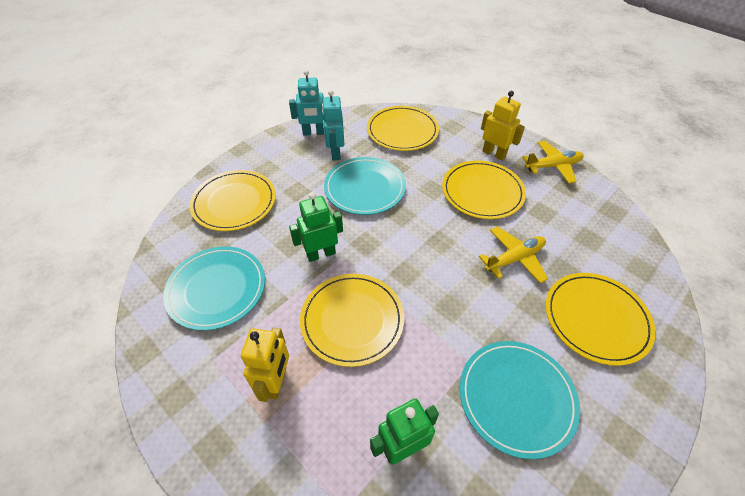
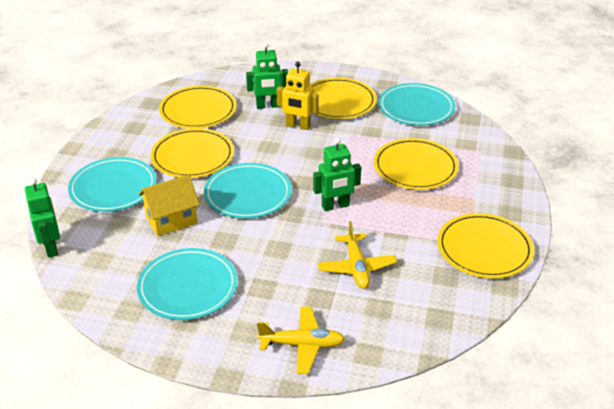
green robot: [289,192,343,262] [370,398,439,465] = 2 -> [25,178,60,258] [246,43,288,109] [313,138,361,211] = 3
turquoise plate: [163,246,265,331] [324,157,406,215] [460,341,580,459] = 3 -> [68,157,157,212] [137,248,238,320] [204,163,292,219] [378,83,455,126] = 4
turquoise robot: [289,70,324,136] [322,90,344,161] = 2 -> none = 0
yellow house: none = 0 -> [138,175,200,236] = 1
yellow robot: [241,328,289,402] [481,91,525,161] = 2 -> [276,62,319,130] = 1

